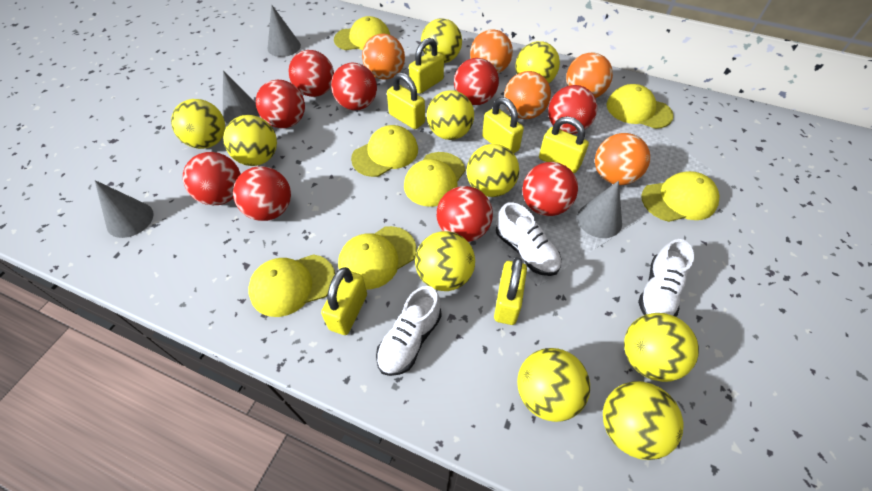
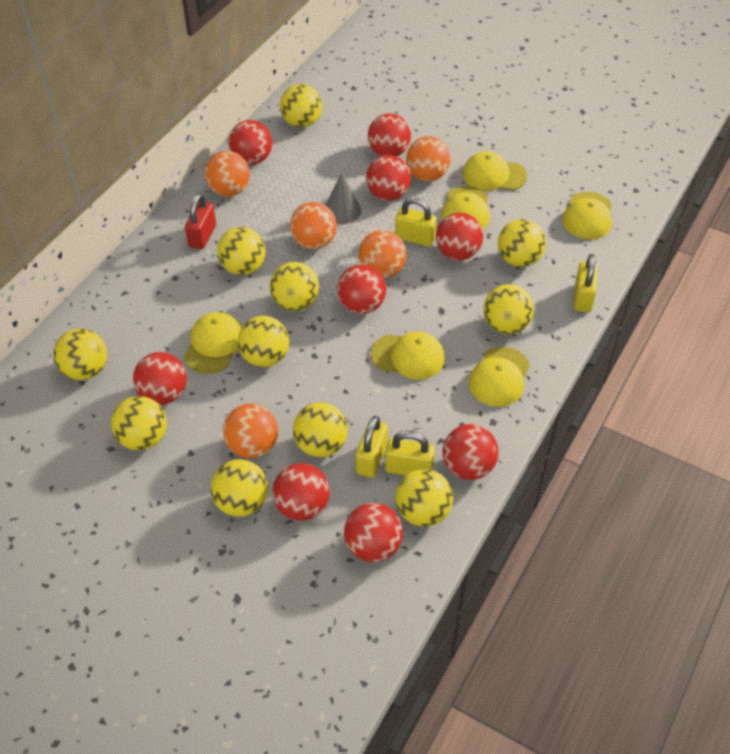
grey cone: [95,180,154,238] [223,71,259,124] [268,4,301,57] [577,181,622,238] = 4 -> [326,172,361,224] = 1
red padlock: none = 0 -> [185,193,216,250] = 1
white shoe: [376,286,442,376] [496,202,561,276] [638,239,694,317] = 3 -> none = 0
yellow ball: [171,99,225,149] [223,115,277,166] [415,231,475,291] [421,18,462,63] [427,90,474,140] [467,144,519,197] [515,41,560,83] [517,348,590,422] [603,381,684,460] [624,313,699,382] = 10 -> [53,328,107,380] [111,396,167,451] [211,459,268,517] [217,227,266,275] [238,316,289,367] [270,262,319,311] [280,84,322,128] [293,402,348,457] [395,469,453,527] [483,284,534,335] [498,219,546,267] = 11
yellow cap: [248,254,335,317] [334,16,390,50] [338,226,416,289] [351,125,418,177] [404,152,465,207] [606,84,674,129] [641,171,719,222] = 7 -> [184,312,242,374] [371,332,445,380] [441,186,490,230] [463,151,527,191] [469,347,530,407] [562,192,612,239] = 6
yellow padlock: [321,267,367,335] [387,72,425,129] [409,38,444,94] [482,97,524,153] [494,257,527,325] [539,116,589,173] = 6 -> [356,416,388,478] [385,431,435,475] [395,197,437,247] [574,254,598,312] = 4

